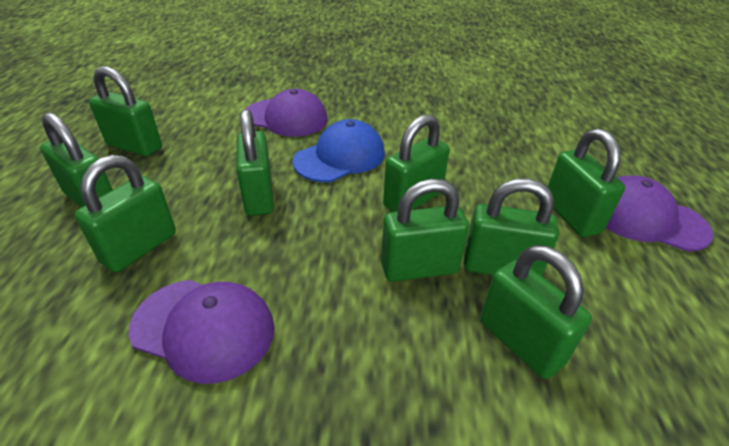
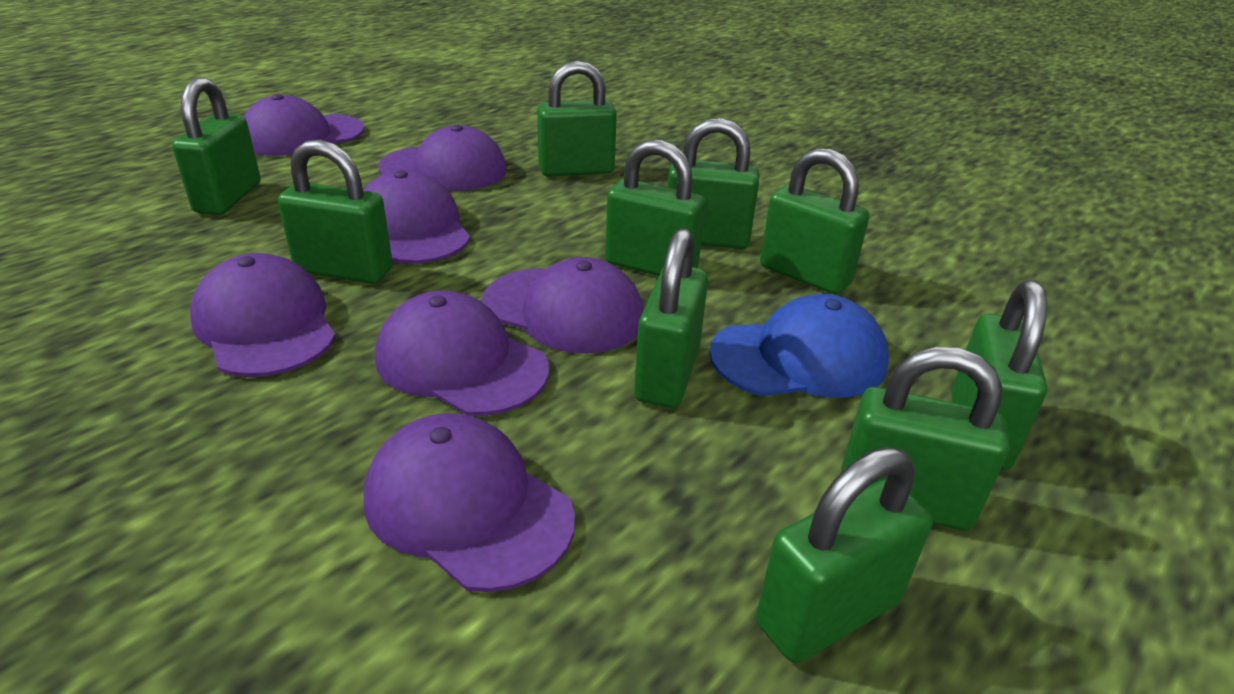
green padlock: [40,112,113,207] [75,155,176,272] [89,66,162,157] [236,109,274,216] [381,179,469,282] [383,114,450,212] [464,179,559,276] [480,245,592,379] [548,129,625,237] = 9 -> [172,77,261,215] [278,139,393,284] [537,61,617,177] [605,140,706,276] [634,228,708,408] [667,118,759,249] [756,447,933,663] [760,148,869,294] [841,347,1009,531] [951,280,1047,470] = 10
purple cap: [129,280,275,384] [246,89,328,137] [606,176,714,252] = 3 -> [190,253,336,377] [244,94,365,156] [363,170,471,264] [364,413,575,592] [375,291,549,416] [378,125,507,191] [482,257,644,354] = 7

